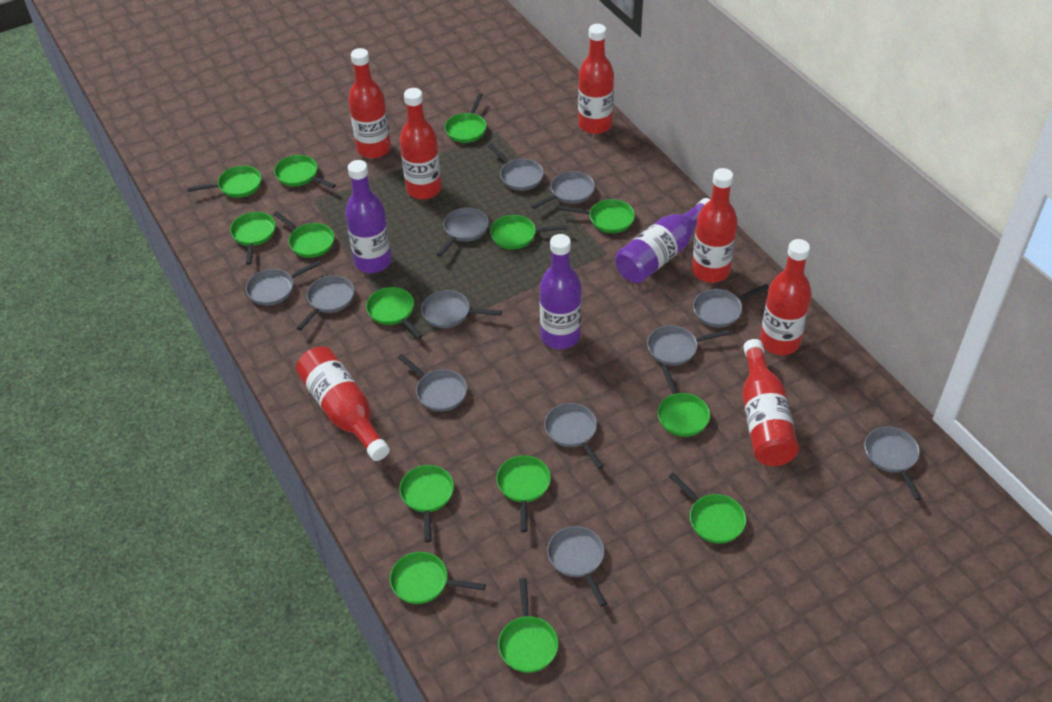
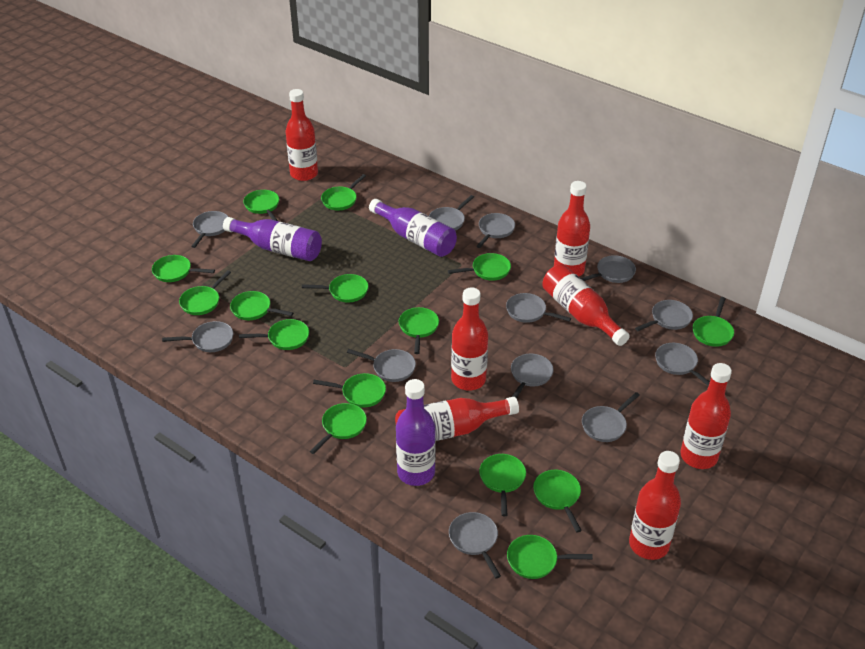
green pan: [187,166,262,198] [230,212,276,265] [273,211,334,258] [274,155,336,188] [366,287,423,339] [390,552,486,604] [399,465,454,542] [445,93,486,143] [490,215,567,249] [496,455,551,532] [498,578,558,673] [559,199,635,233] [658,364,710,437] [669,473,746,544] = 14 -> [152,255,215,282] [179,270,231,315] [230,291,294,320] [239,319,309,350] [243,190,279,221] [302,274,368,303] [310,403,367,454] [313,373,386,407] [321,174,366,211] [399,307,439,354] [448,253,511,281] [479,454,526,516] [507,535,593,579] [533,470,582,532] [693,297,734,347] = 15

